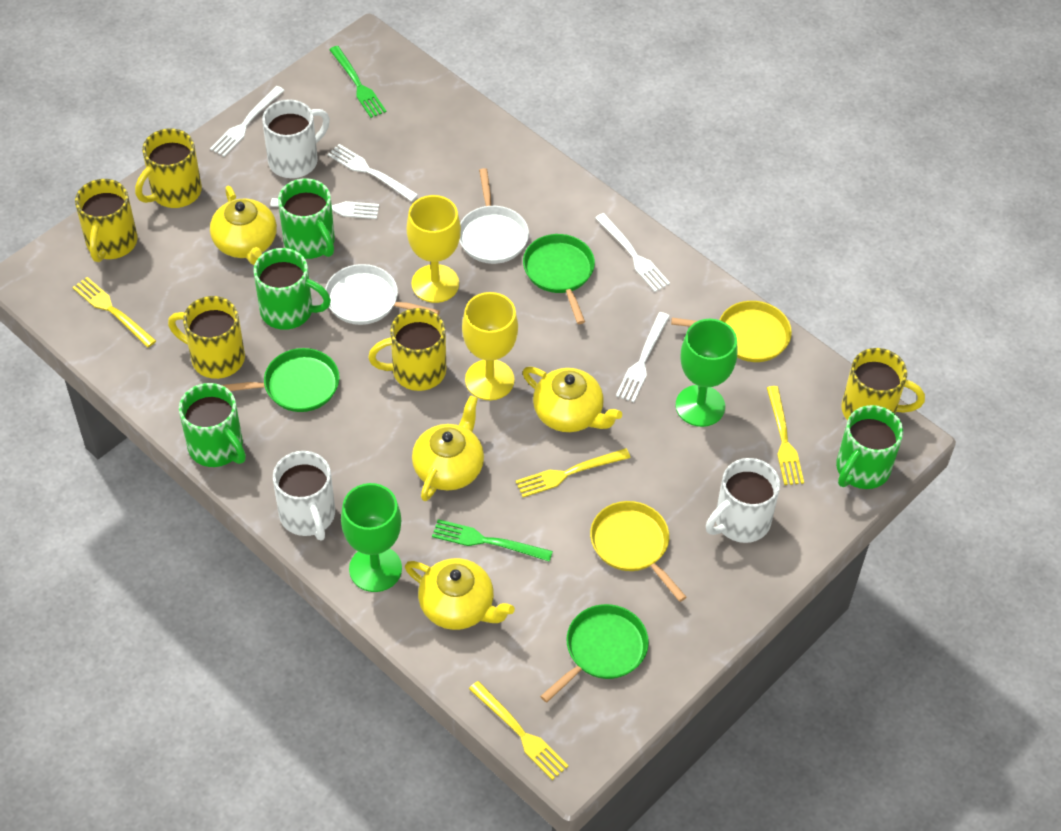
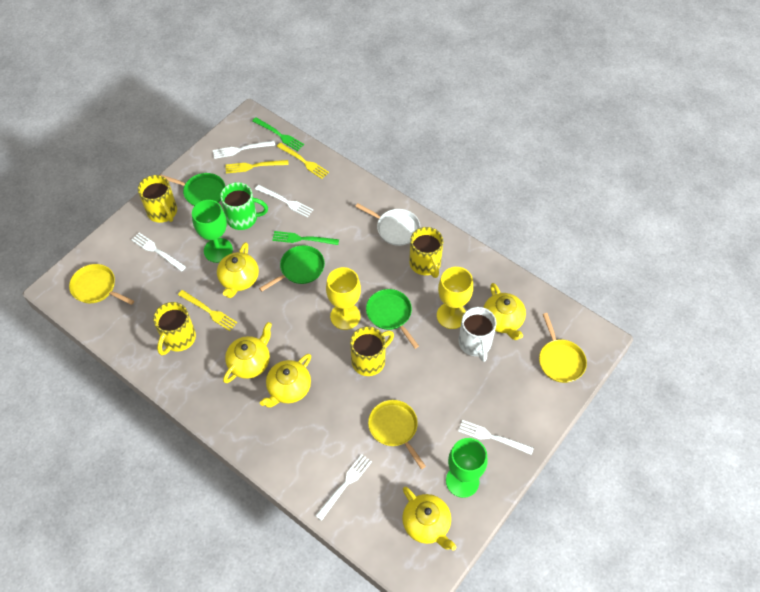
green mug: [179,383,246,467] [254,248,331,330] [278,178,335,259] [836,405,903,489] = 4 -> [220,182,268,230] = 1
white mug: [262,99,330,178] [273,451,335,541] [706,458,780,543] = 3 -> [458,307,497,362] = 1
white pan: [325,264,440,325] [459,168,529,264] = 2 -> [355,203,420,246] = 1
yellow fork: [72,277,156,348] [469,681,568,780] [516,448,631,497] [767,386,804,485] = 4 -> [178,290,237,331] [225,160,289,173] [277,143,329,179] = 3
yellow mug: [75,179,138,262] [135,128,202,208] [168,296,245,379] [368,308,446,391] [841,348,925,420] = 5 -> [138,175,177,223] [153,302,196,355] [350,326,394,376] [409,227,443,278] = 4
yellow pan: [590,501,687,602] [671,301,792,362] = 2 -> [69,264,134,305] [368,400,426,469] [539,313,587,383] = 3
yellow teapot: [210,186,277,265] [405,558,515,630] [412,395,484,501] [522,367,622,432] = 4 -> [217,242,259,298] [223,322,272,383] [260,354,311,407] [402,487,456,550] [483,283,526,340] = 5

